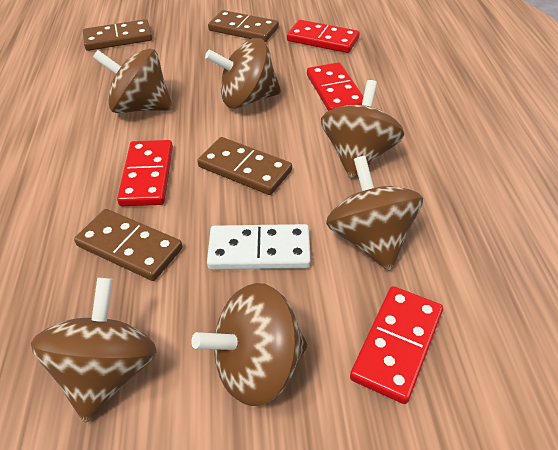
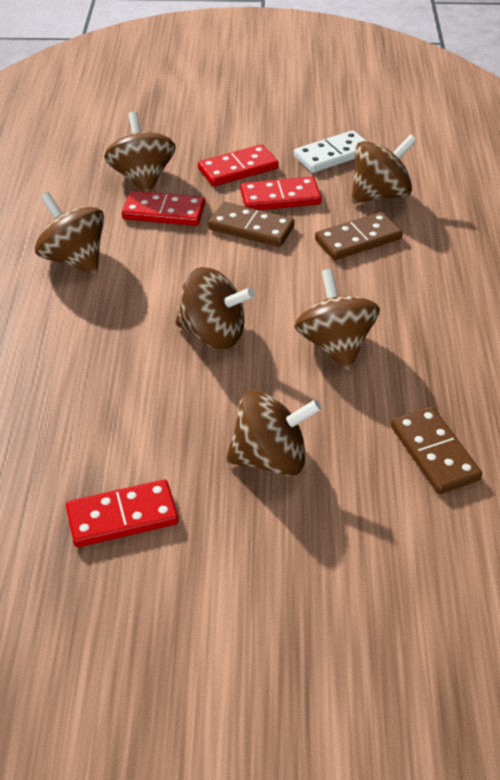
brown domino: [74,209,183,281] [83,19,152,51] [197,137,292,195] [208,10,279,42] = 4 -> [208,202,295,247] [315,212,403,260] [391,406,482,494] = 3

